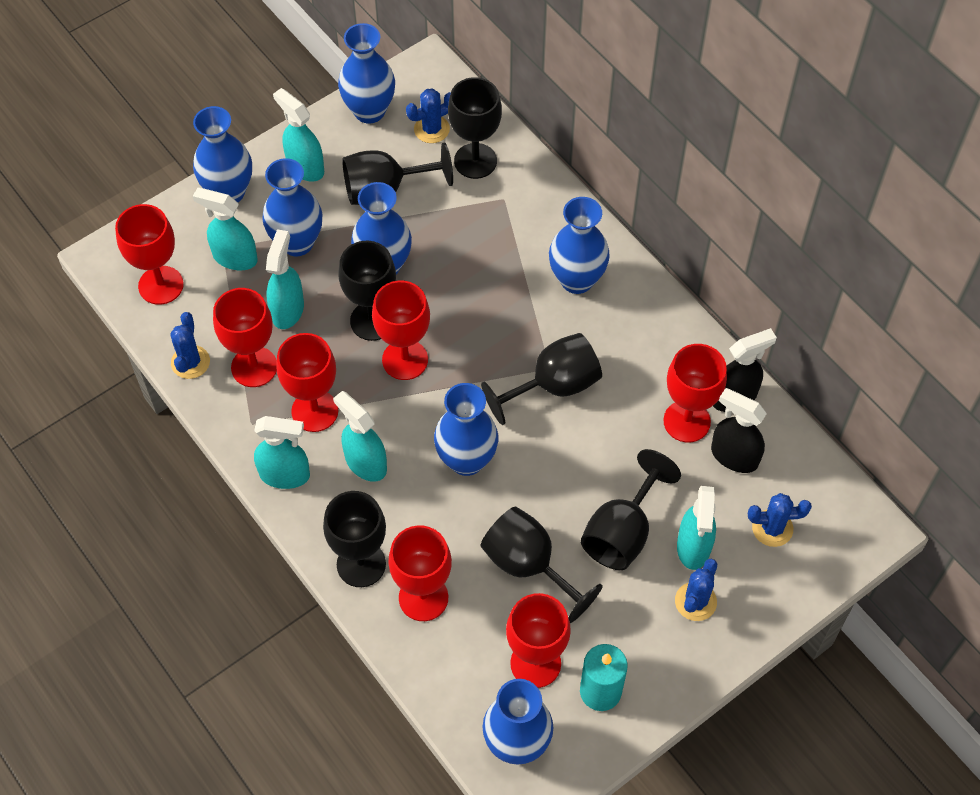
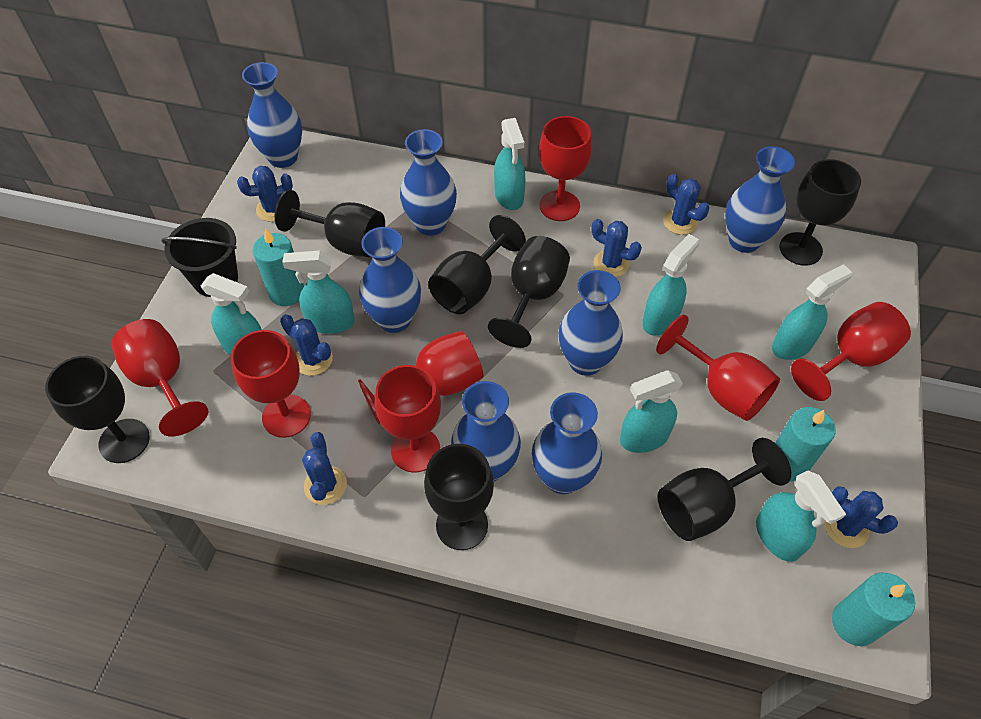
black bucket: none = 0 -> [161,218,238,297] = 1
black spray bottle: [711,388,767,473] [713,328,777,412] = 2 -> none = 0
blue cactus: [170,312,210,379] [406,88,451,143] [675,559,717,621] [748,493,812,547] = 4 -> [237,166,293,222] [280,314,333,376] [302,432,347,505] [591,219,642,277] [663,174,709,235] [824,486,898,548] = 6
turquoise candle: [580,644,628,711] = 1 -> [253,228,304,306] [775,407,836,481] [832,572,915,646] = 3
turquoise spray bottle: [193,188,258,270] [254,416,310,489] [266,229,304,329] [273,88,324,182] [333,391,387,482] [677,486,716,570] = 6 -> [201,273,262,355] [282,250,355,334] [494,118,526,210] [620,370,683,453] [642,234,699,336] [756,471,846,562] [772,264,852,360] = 7

